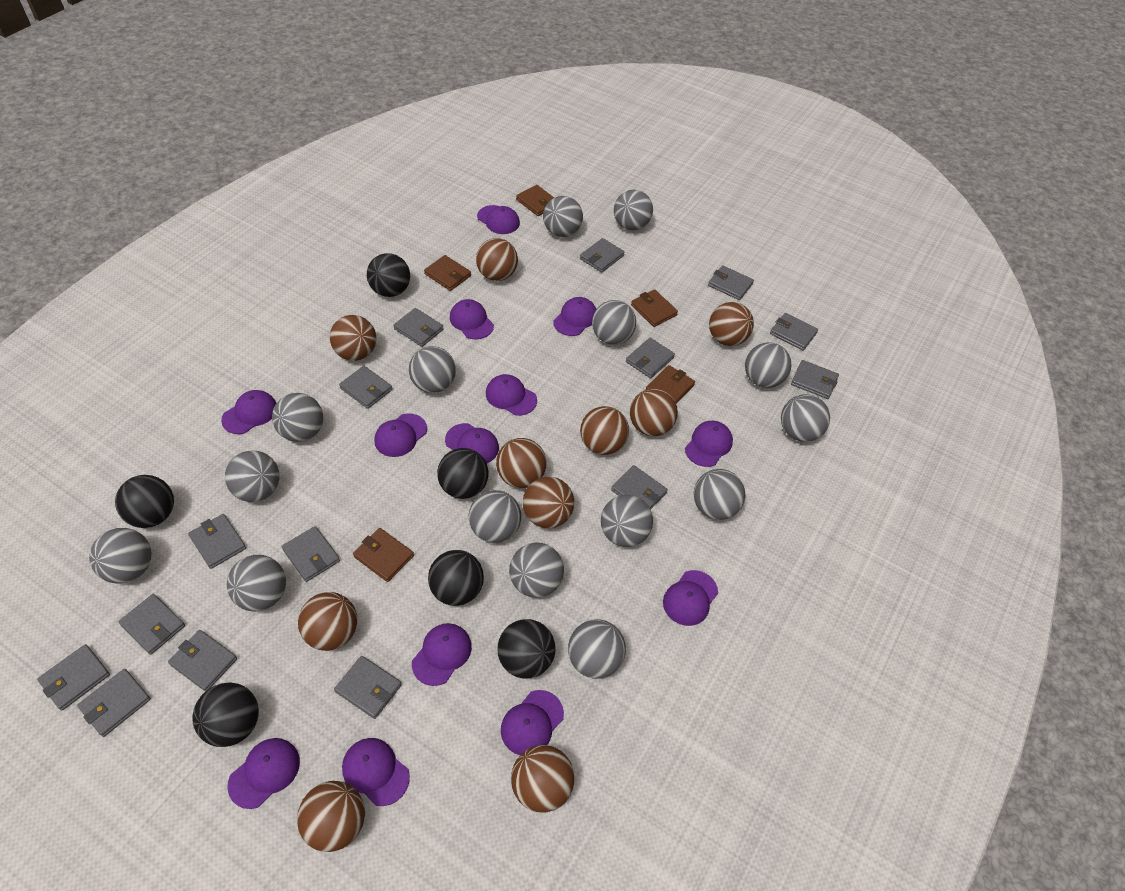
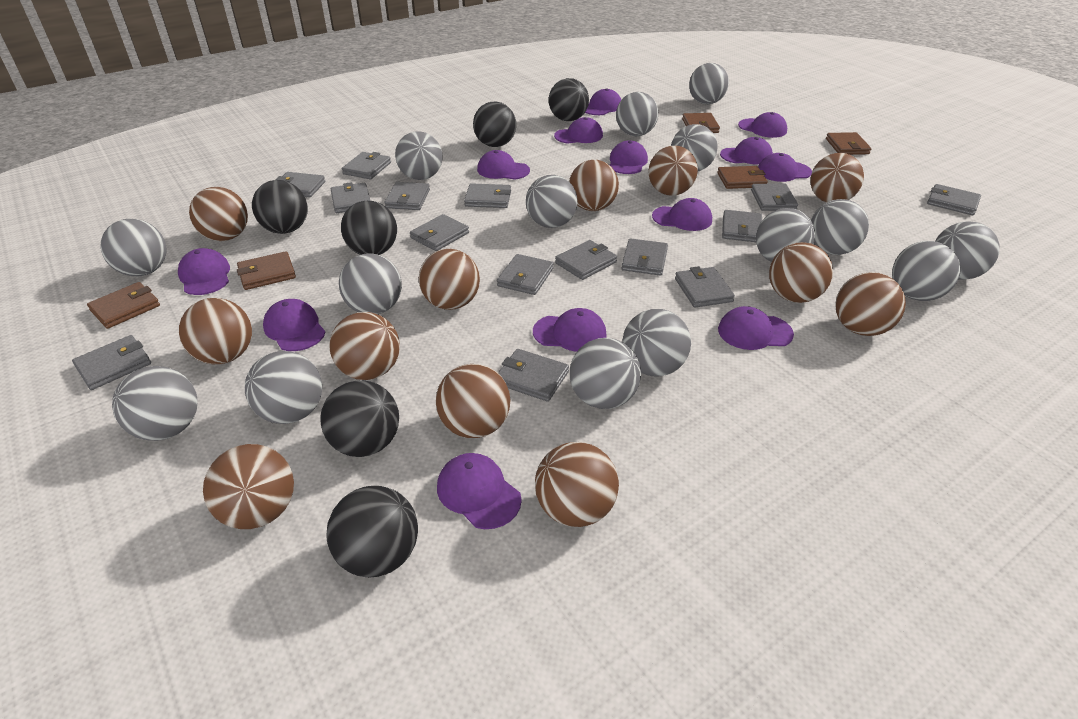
brown ball: [297,781,365,852] [298,592,357,651] [330,315,376,361] [476,238,518,281] [496,438,547,488] [511,745,574,813] [523,476,574,528] [580,406,629,455] [630,389,678,436] [709,302,754,346] = 10 -> [179,298,252,364] [189,187,248,241] [203,444,294,529] [330,312,400,380] [419,249,480,310] [436,364,510,438] [535,442,619,527] [569,160,619,211] [649,146,698,196] [769,242,833,303] [810,153,864,202] [835,272,906,336] = 12

